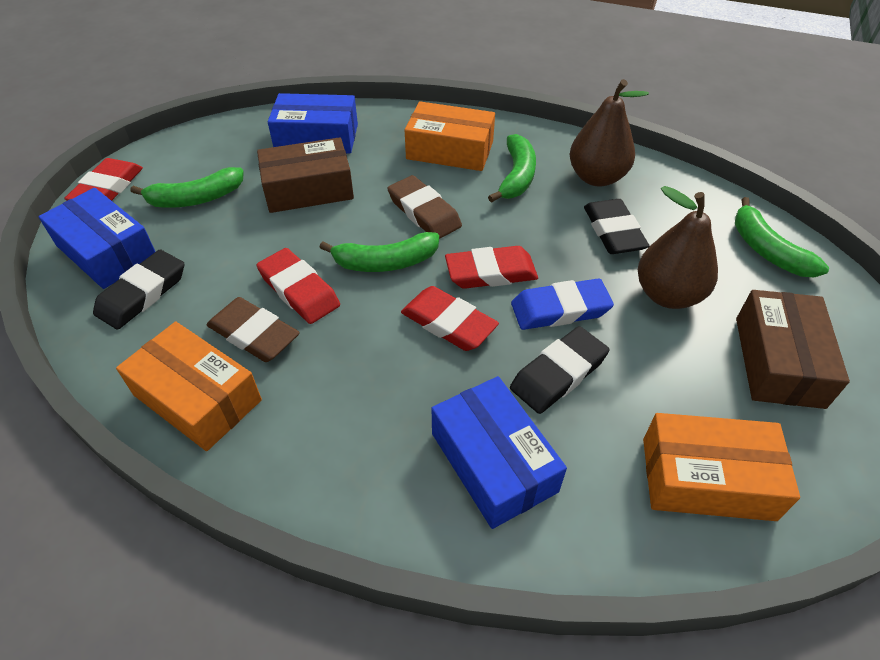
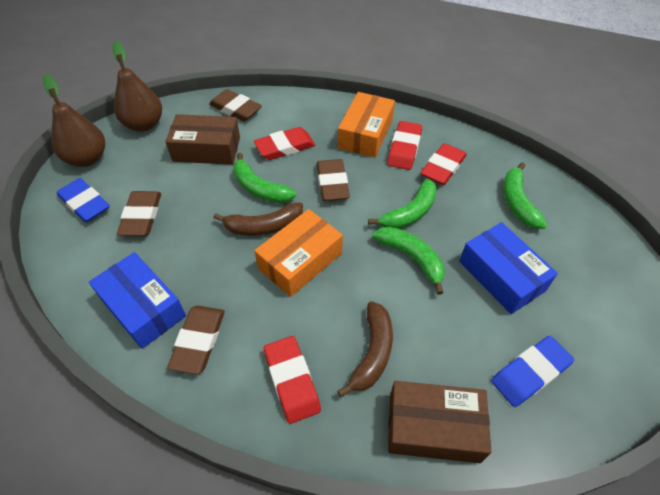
black eraser: [93,250,184,330] [510,326,610,414] [584,199,649,254] = 3 -> none = 0
blue box: [39,188,156,289] [268,93,358,153] [432,376,567,529] = 3 -> [89,252,186,349] [459,222,558,314] = 2
blue eraser: [511,278,614,330] = 1 -> [57,178,110,222] [491,336,574,407] = 2
brown banana: none = 0 -> [213,202,303,236] [337,301,393,397] = 2
brown eraser: [207,297,300,362] [387,175,462,239] = 2 -> [117,191,161,236] [167,306,225,374] [209,89,262,121] [317,159,350,201] = 4
orange box: [116,322,262,451] [405,101,495,171] [643,413,800,521] = 3 -> [254,209,343,297] [338,92,395,158] = 2

